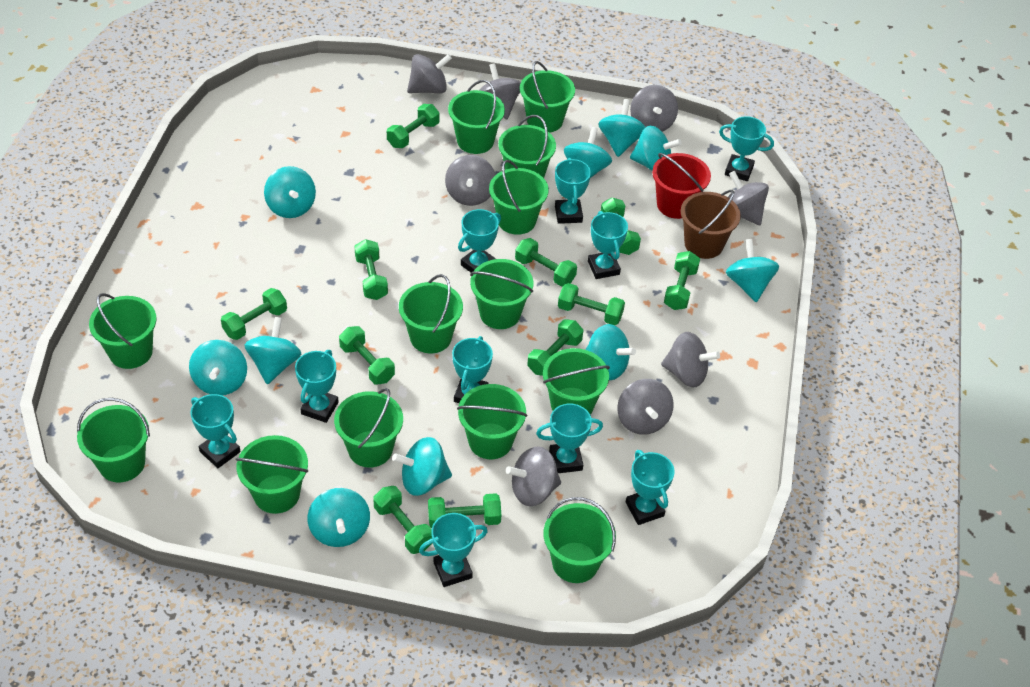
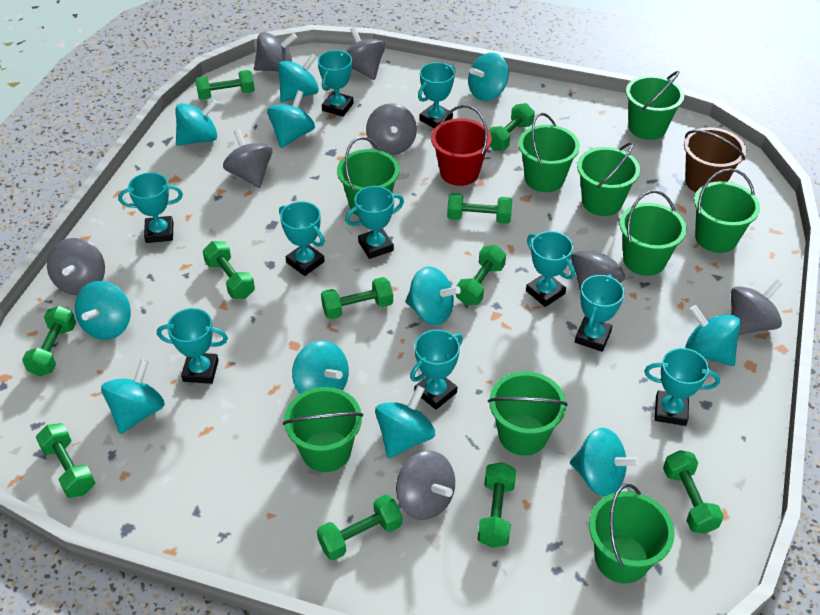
green bucket: [77,398,150,482] [89,293,156,369] [235,435,308,514] [334,388,403,468] [399,274,463,354] [448,80,505,154] [457,384,527,459] [470,259,533,329] [489,160,549,235] [498,115,556,178] [520,61,575,133] [543,348,610,415] [543,497,616,583] = 13 -> [283,387,363,472] [337,137,399,216] [488,371,568,456] [518,113,580,192] [577,142,640,216] [589,484,675,584] [620,190,687,276] [626,71,684,140] [694,168,760,253] = 9
turquoise spinning top: [189,340,247,395] [245,317,301,384] [264,166,316,218] [308,488,370,547] [392,437,452,496] [564,127,612,178] [585,324,636,380] [598,99,646,157] [630,126,682,171] [726,239,779,302] = 10 -> [75,281,131,340] [101,359,165,434] [175,99,218,146] [267,90,315,148] [278,53,319,102] [292,340,349,394] [375,385,435,459] [405,266,461,325] [468,53,509,101] [570,428,640,497] [685,305,741,366] = 11

